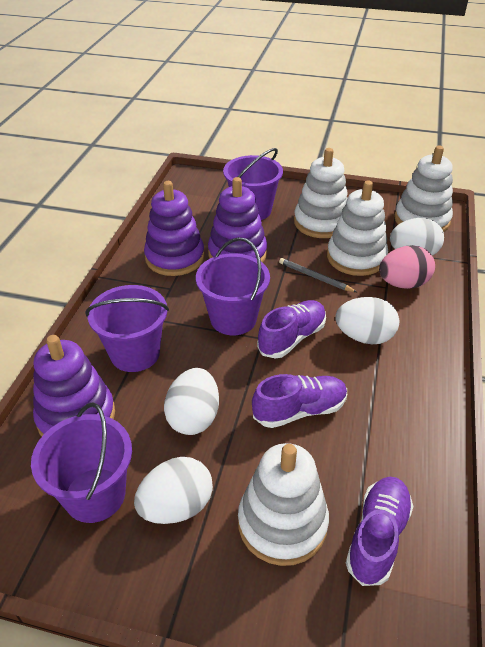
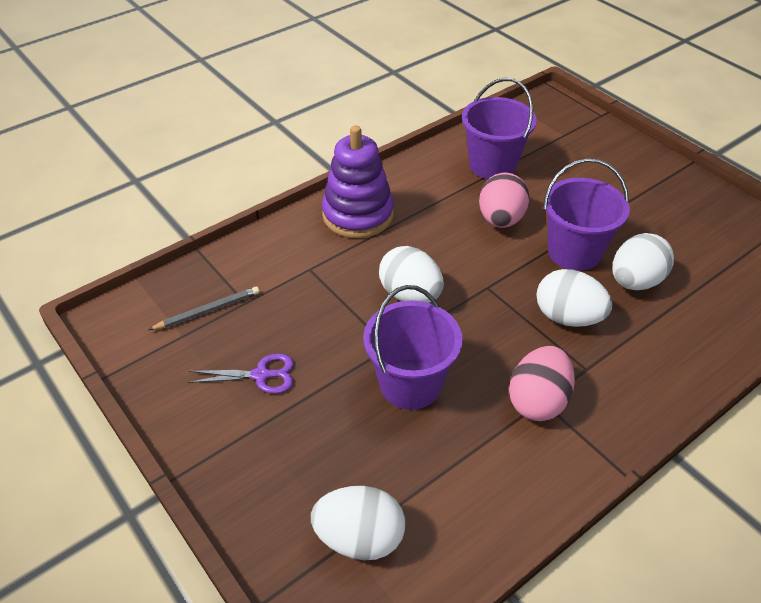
pink egg: [379,245,435,289] = 1 -> [479,172,529,228] [509,346,575,421] = 2
purple bucket: [31,402,132,523] [85,285,169,372] [196,237,270,335] [223,148,283,220] = 4 -> [363,285,463,410] [462,78,537,179] [543,158,630,271] = 3
purple scissors: none = 0 -> [188,353,294,394] = 1
purple shoe: [252,374,347,428] [257,300,326,358] [346,477,413,586] = 3 -> none = 0
purple stacking toy: [33,335,115,437] [144,181,205,276] [208,177,267,263] = 3 -> [322,125,394,238] = 1
white stacking toy: [238,443,329,566] [294,148,348,238] [327,180,388,276] [394,146,453,232] = 4 -> none = 0

